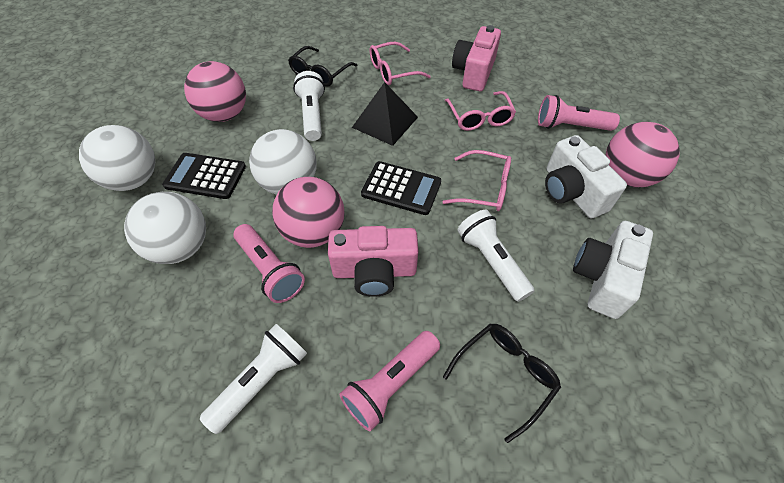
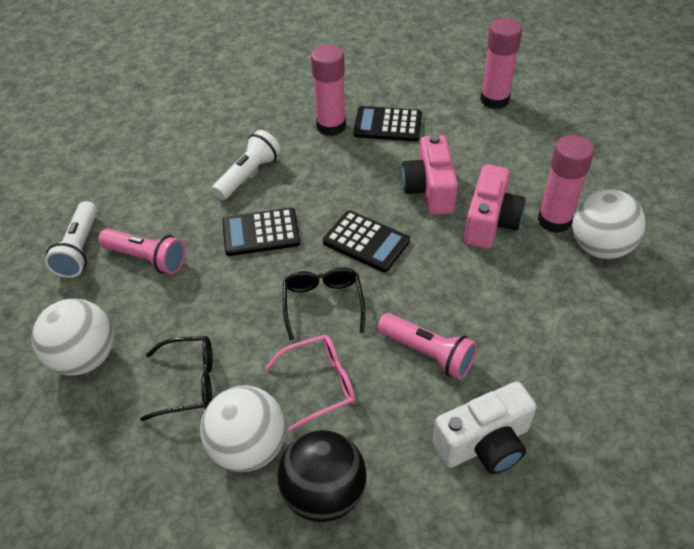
black ball: none = 0 -> [277,430,367,522] = 1
black calculator: [162,153,246,199] [361,161,441,215] = 2 -> [222,208,300,256] [323,210,410,272] [353,106,422,142] = 3
black pyramid: [352,82,418,146] = 1 -> none = 0
pink ball: [184,61,246,122] [272,177,344,248] [606,122,680,187] = 3 -> none = 0
pink flashlight: [234,224,305,303] [339,331,440,431] [538,95,620,131] = 3 -> [98,229,186,274] [378,313,477,380] = 2
pink glasses: [370,42,431,85] [443,150,511,211] [445,91,516,131] = 3 -> [265,335,355,431] = 1
pink glue stick: none = 0 -> [311,44,346,136] [480,18,522,109] [538,135,594,233] = 3
white camera: [545,135,627,218] [573,221,653,319] = 2 -> [433,381,537,474] = 1
white flashlight: [200,324,307,434] [293,71,325,141] [457,210,534,302] = 3 -> [45,201,97,278] [212,130,281,200] = 2

